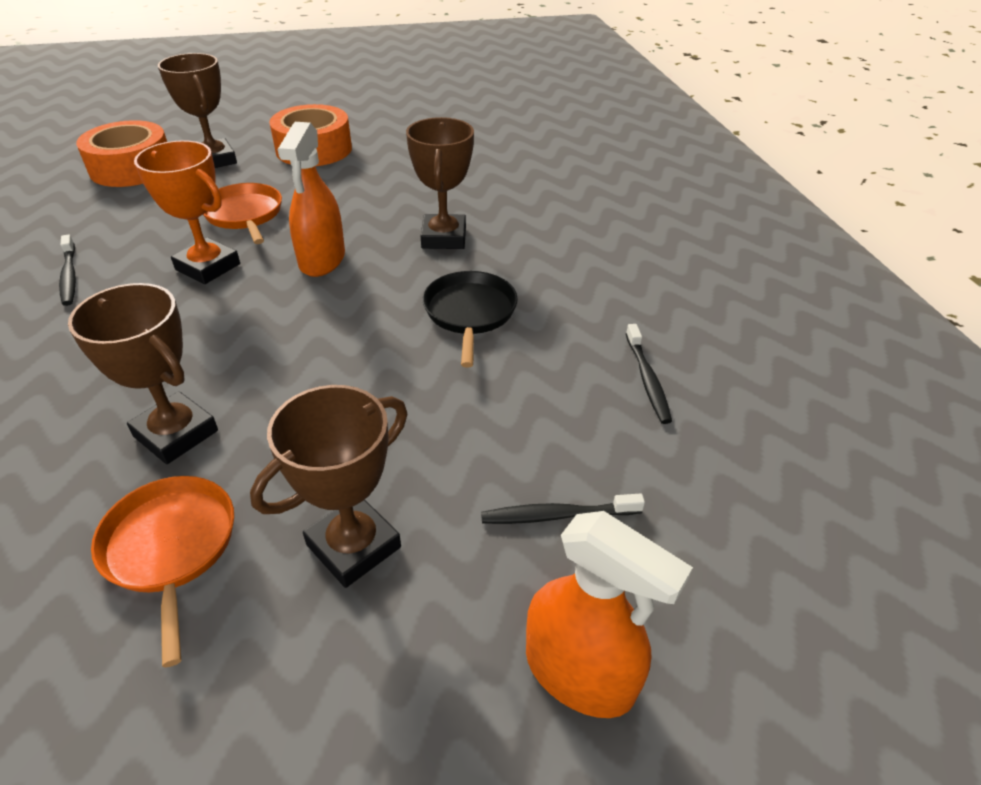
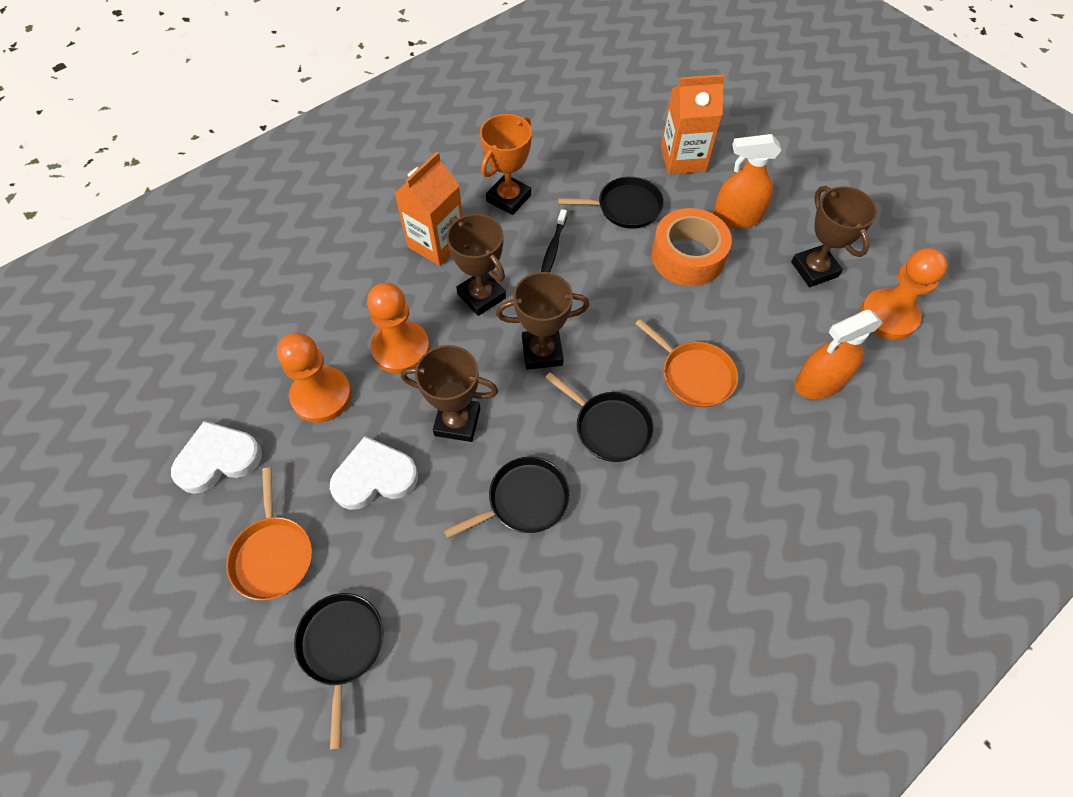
black pan: [423,271,518,368] = 1 -> [294,593,383,750] [444,457,570,538] [545,372,654,462] [558,177,664,229] = 4
black toothbrush: [59,234,76,306] [481,494,645,524] [626,324,672,424] = 3 -> [541,209,567,273] = 1
orange carton: none = 0 -> [394,152,463,266] [661,74,725,175] = 2
orange pawn: none = 0 -> [277,333,352,423] [367,283,430,374] [860,248,947,340] = 3
orange tape: [76,120,167,187] [269,104,352,166] = 2 -> [652,208,732,286] = 1
white heart: none = 0 -> [171,421,262,494] [330,436,418,510] = 2

